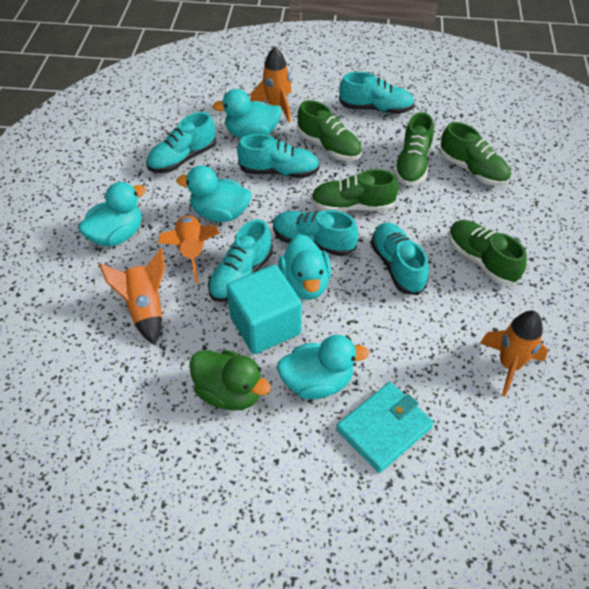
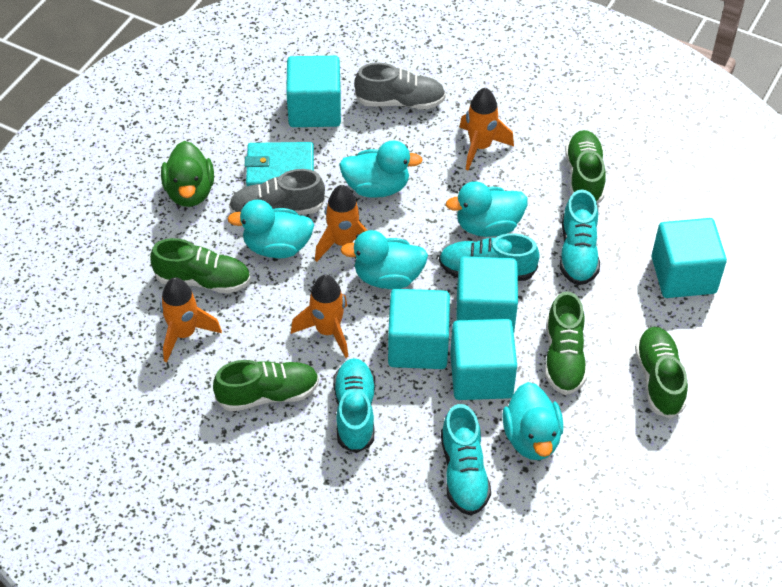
grey shoe: none = 0 -> [229,169,325,215] [354,63,446,109] = 2
turquoise cube: [226,265,302,354] = 1 -> [286,56,341,127] [388,289,450,369] [450,319,517,400] [456,256,518,332] [652,218,727,298] = 5
turquoise shoe: [146,112,216,173] [208,219,273,302] [237,134,320,178] [273,210,358,256] [339,72,414,114] [371,223,429,295] = 6 -> [333,358,375,453] [439,233,540,281] [441,404,491,516] [560,189,600,286] = 4

